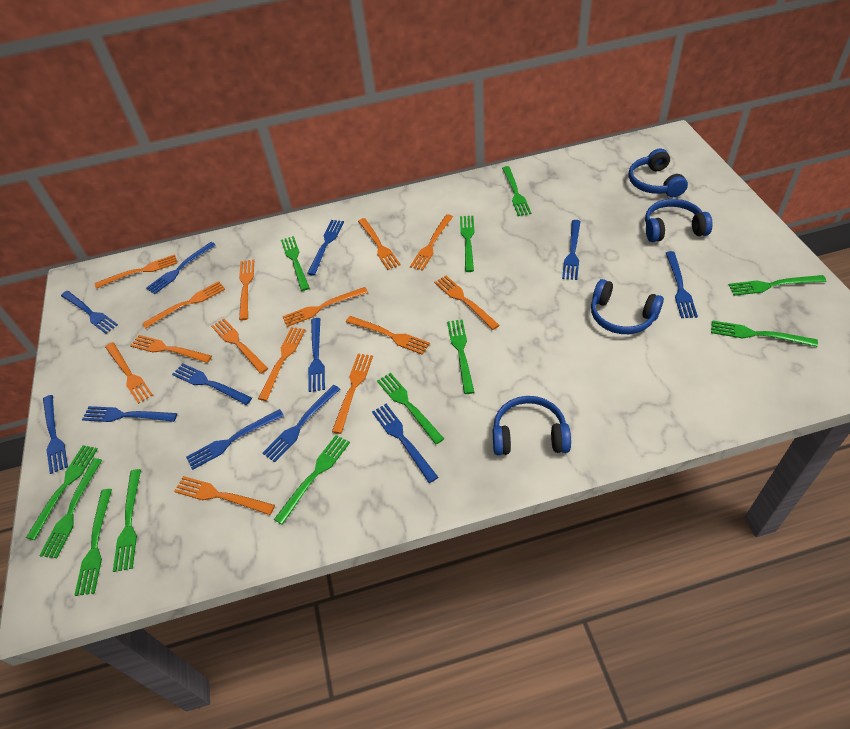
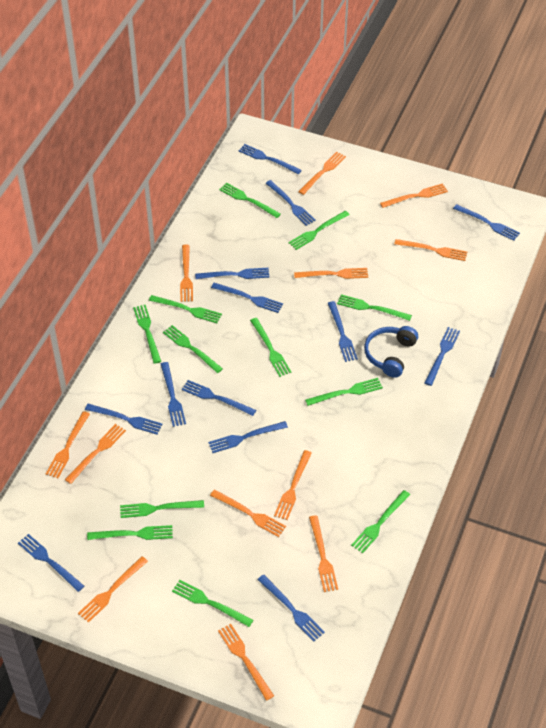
blue fork: [43,395,68,474] [61,291,118,334] [82,406,177,422] [146,242,216,294] [172,363,252,405] [186,409,284,470] [263,385,340,462] [307,220,344,275] [308,318,325,392] [372,404,438,483] [562,220,581,280] [666,251,698,318] = 12 -> [18,534,84,592] [85,404,162,435] [161,362,186,427] [182,380,256,416] [195,268,269,279] [208,421,288,453] [211,283,283,313] [239,144,302,174] [257,574,325,642] [266,180,316,226] [328,301,358,362] [424,327,460,386] [453,204,520,241] = 13
blue headphones: [493,396,571,455] [591,279,664,334] [629,149,688,197] [645,199,713,242] = 4 -> [364,326,418,378] = 1
orange fork: [95,254,177,289] [105,342,153,404] [130,335,212,363] [142,281,225,328] [174,476,275,515] [211,318,268,374] [239,259,254,320] [258,327,305,401] [282,287,368,327] [332,354,373,434] [346,316,430,355] [358,218,401,270] [410,214,453,271] [434,275,500,330] = 14 -> [46,411,90,478] [65,424,126,484] [78,556,148,623] [180,244,193,302] [210,489,286,537] [218,624,274,701] [274,450,312,520] [294,268,368,279] [298,152,346,195] [309,515,338,592] [380,183,448,208] [394,239,467,261] = 12

